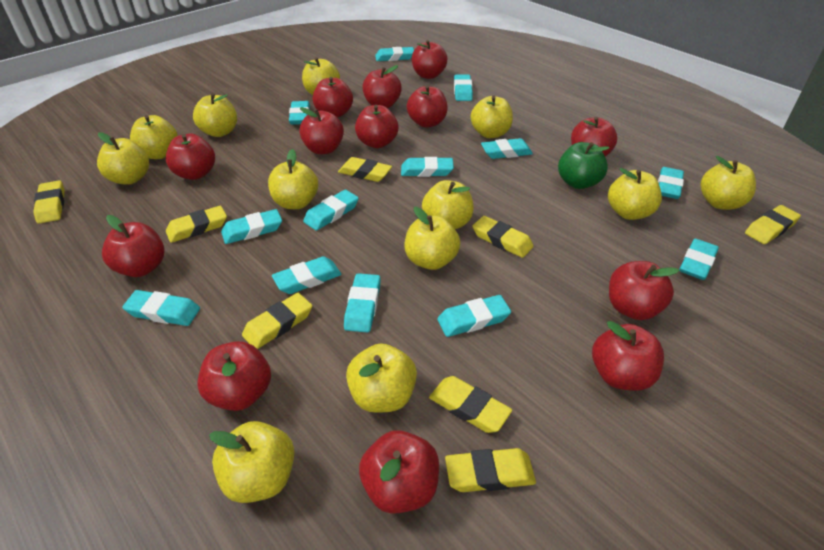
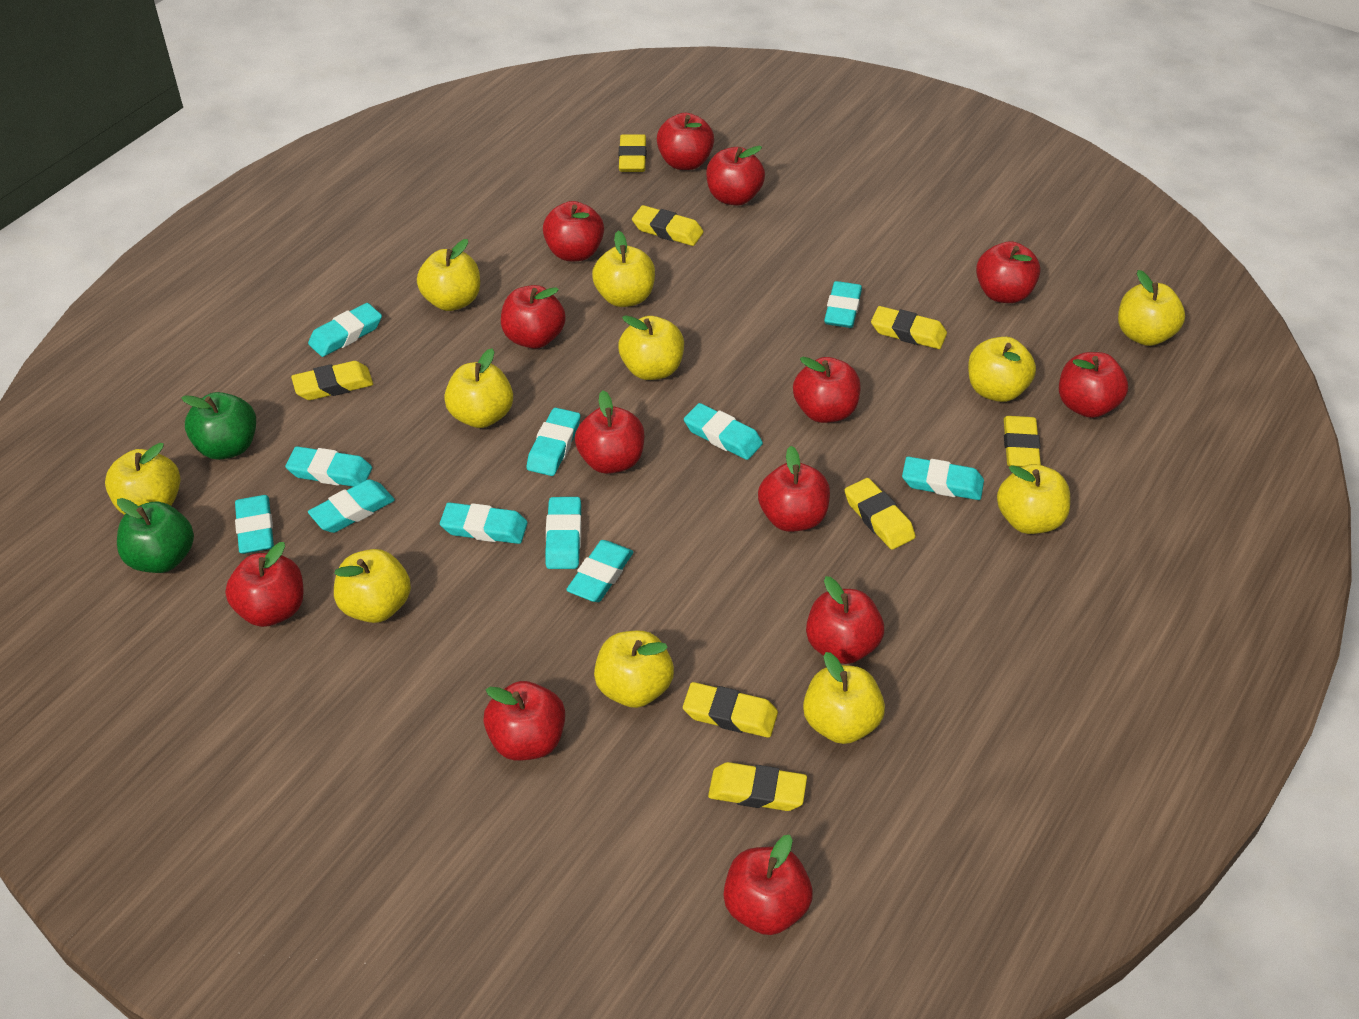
green apple: [558,142,609,189] = 1 -> [117,498,194,573] [182,392,256,460] = 2
turquoise eraser: [122,290,200,326] [221,209,282,244] [272,256,342,294] [289,101,310,125] [303,190,359,231] [344,273,381,332] [375,47,414,61] [401,157,454,177] [437,295,511,337] [454,74,473,101] [481,138,533,159] [658,167,684,199] [679,239,719,280] = 13 -> [235,495,274,554] [285,446,372,487] [308,303,382,357] [308,479,395,533] [440,502,528,544] [526,408,580,476] [545,497,581,569] [566,540,634,602] [684,403,763,460] [824,281,862,328] [902,457,984,500] = 11
yellow apple: [97,132,149,185] [130,115,178,159] [193,93,237,137] [209,421,294,503] [268,149,318,209] [302,57,340,95] [346,343,417,413] [405,207,460,270] [422,180,474,229] [471,96,513,138] [608,168,662,220] [701,156,756,210] = 12 -> [105,443,180,515] [334,549,411,623] [417,239,480,311] [444,348,513,428] [592,231,655,307] [594,631,674,708] [618,315,684,380] [803,652,885,744] [968,337,1036,402] [997,464,1070,534] [1118,270,1185,346] = 11

